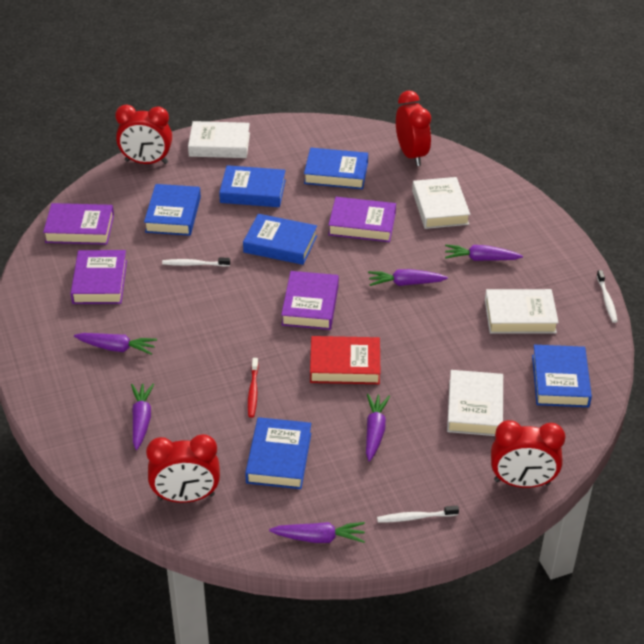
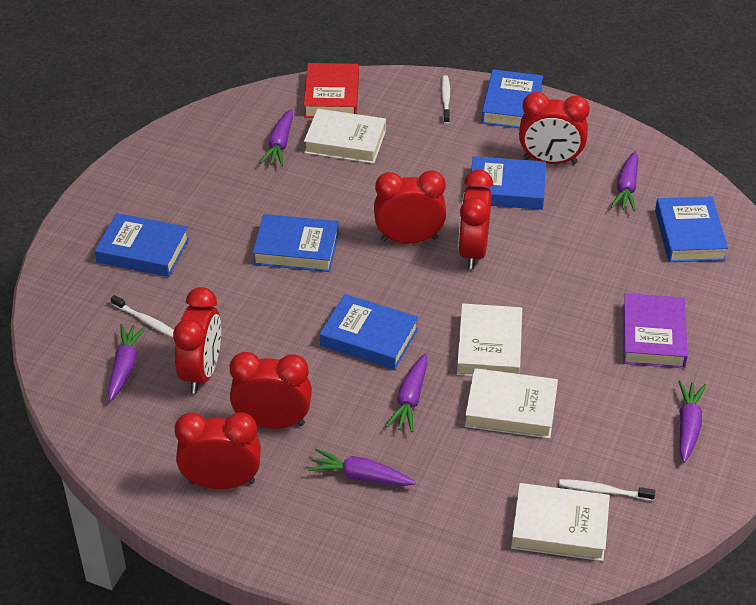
purple book: [43,203,114,245] [71,250,127,304] [281,271,339,330] [328,197,396,242] = 4 -> [623,293,688,369] = 1
red clock: [115,105,172,164] [146,434,220,503] [396,91,431,166] [491,420,565,488] = 4 -> [173,287,221,393] [174,413,261,489] [230,352,312,429] [374,170,446,243] [458,170,493,269] [519,92,590,164] = 6
red toothbrush: [248,358,259,418] = 1 -> none = 0

